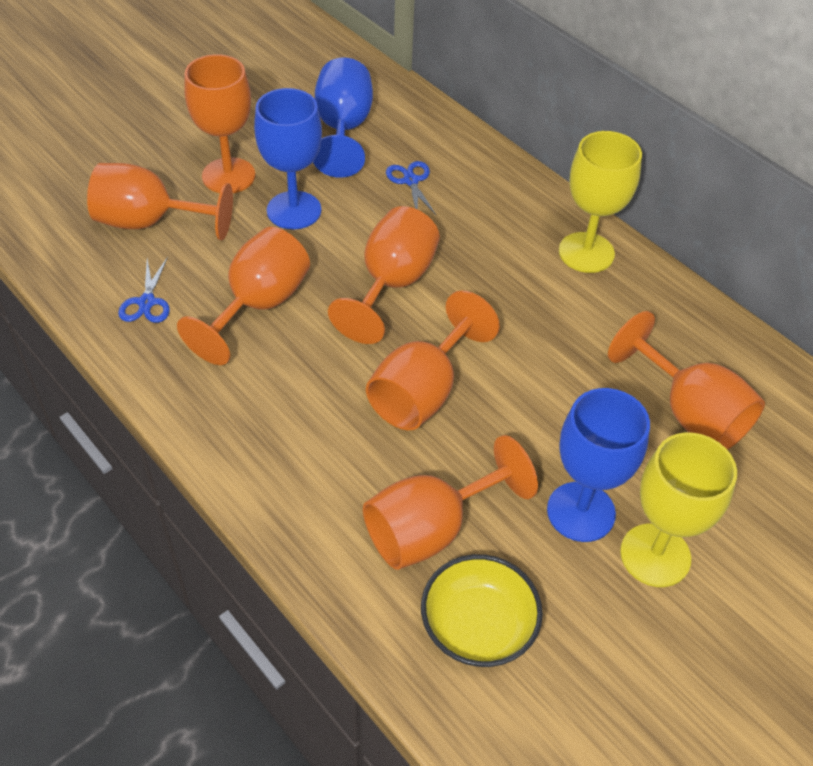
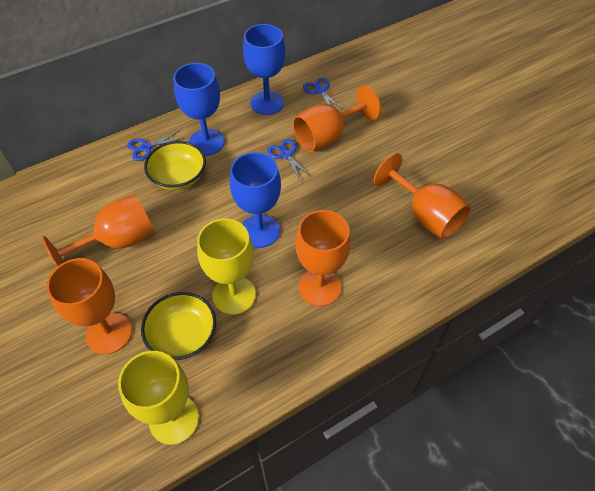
blue scissors: [118,257,170,323] [386,161,436,215] = 2 -> [127,131,184,161] [267,139,312,180] [303,78,343,109] = 3
orange goblet: [87,163,233,240] [177,227,310,365] [184,54,255,193] [328,206,440,344] [363,435,538,570] [366,290,500,430] [608,311,765,450] = 7 -> [42,194,155,267] [46,258,132,354] [293,86,381,152] [295,210,351,306] [374,153,471,239] = 5
yellow bowl: [421,554,543,667] = 1 -> [141,292,216,360] [144,141,206,190] = 2

